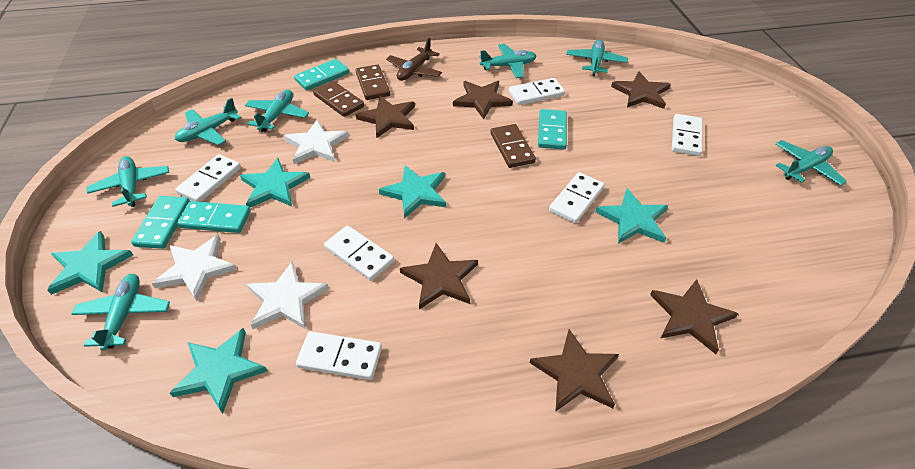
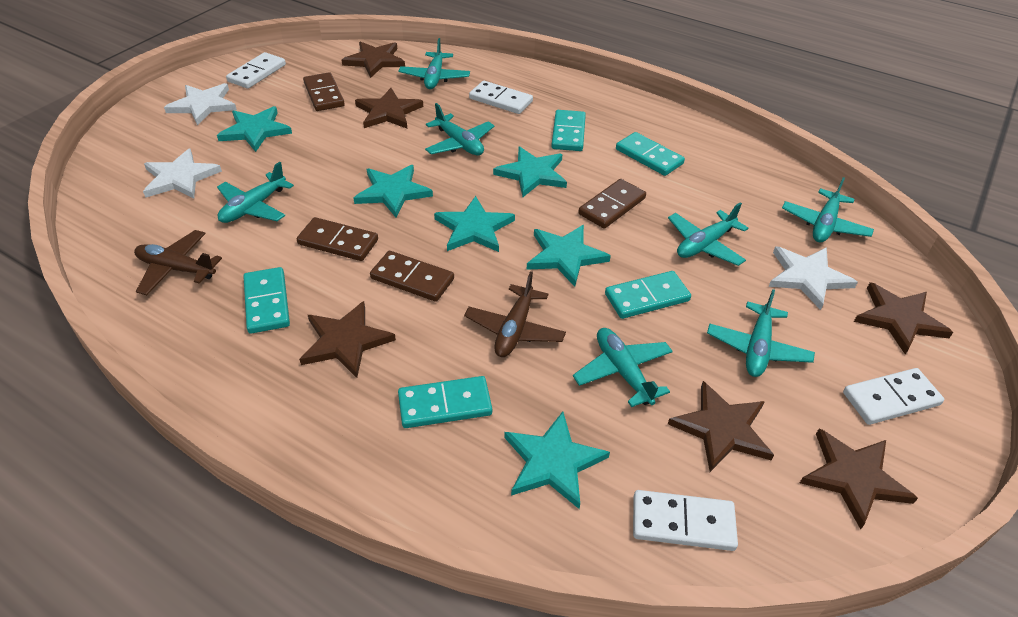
brown domino: [313,81,364,117] [355,64,390,100] [490,124,536,168] = 3 -> [297,217,378,261] [303,72,345,111] [370,251,454,302] [578,179,646,229] = 4
brown plane: [386,38,442,81] = 1 -> [134,230,222,295] [464,271,566,357] = 2
turquoise domino: [131,196,189,249] [177,201,251,233] [294,59,349,91] [538,109,567,150] = 4 -> [243,267,290,334] [398,376,492,428] [551,110,586,151] [605,271,691,319] [616,132,685,176] = 5
turquoise star: [47,231,133,295] [170,328,267,414] [240,158,310,207] [379,165,446,219] [595,189,668,244] = 5 -> [217,106,292,152] [354,165,433,217] [434,196,515,252] [493,147,567,197] [504,411,610,509] [527,225,611,287] = 6
white domino: [175,154,241,202] [296,331,382,380] [324,225,394,281] [509,78,565,105] [549,172,605,223] [672,114,702,156] = 6 -> [226,52,286,89] [469,81,533,114] [633,490,738,551] [843,368,944,425] = 4

